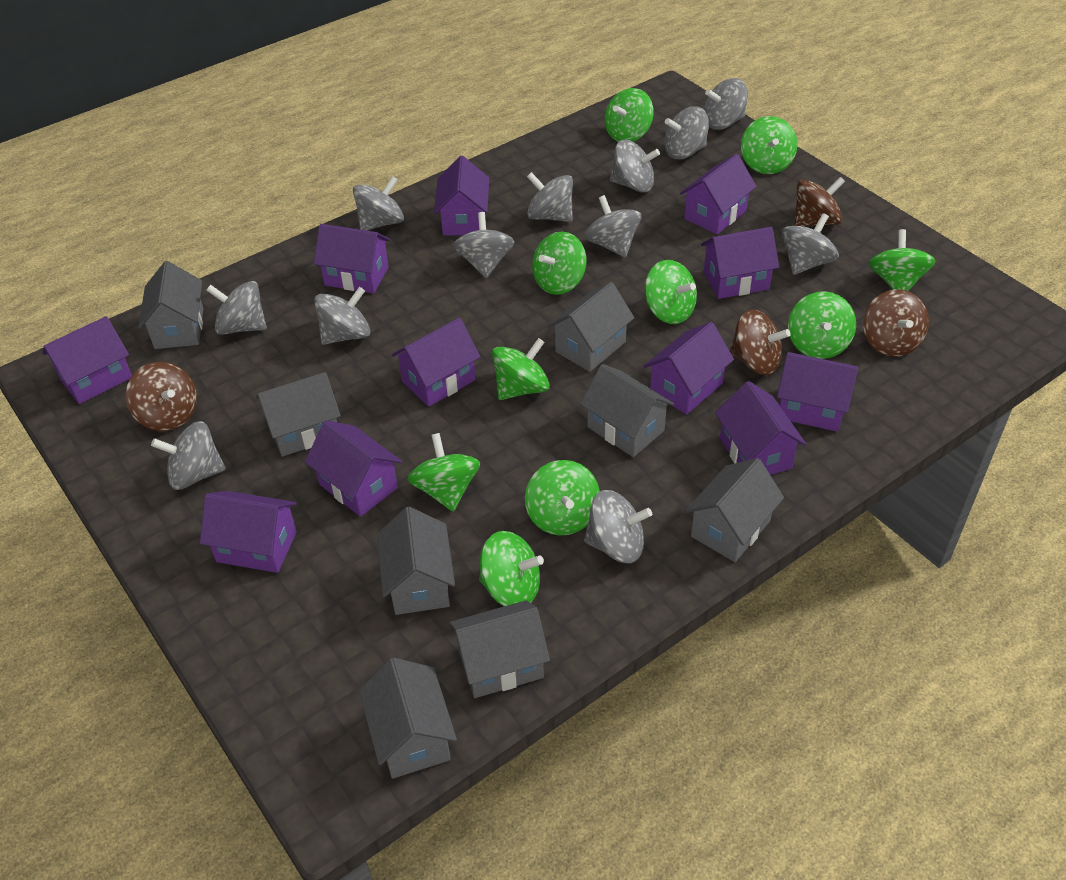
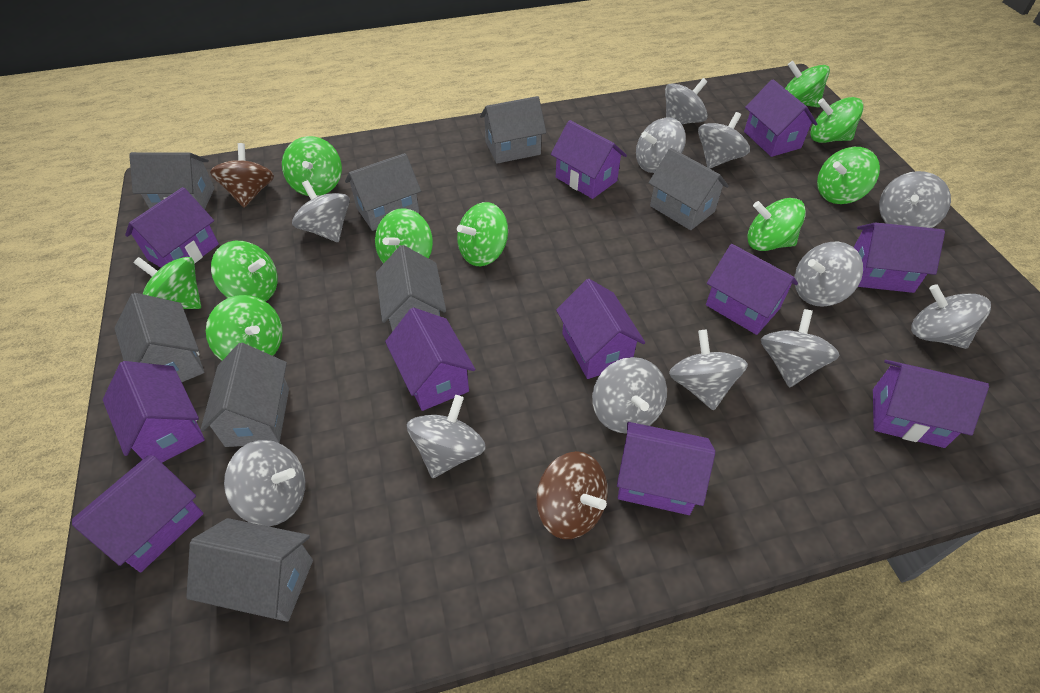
brown spinning top: [126,362,197,431] [729,309,791,375] [794,177,845,226] [863,289,929,357] = 4 -> [210,143,274,208] [536,451,608,539] = 2

